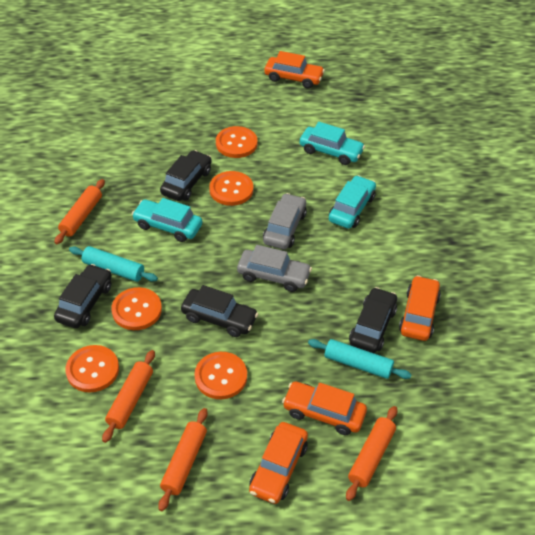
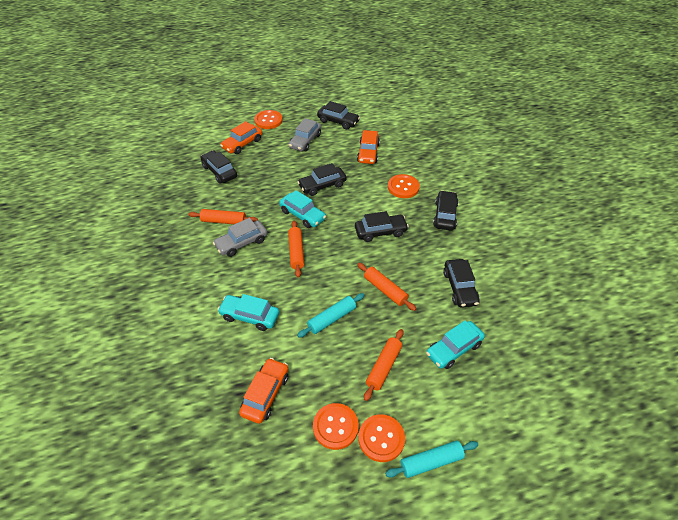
black car: [54,264,112,328] [160,150,212,201] [181,285,258,337] [349,287,397,353] = 4 -> [200,150,237,183] [297,163,346,196] [317,101,360,130] [355,211,409,242] [433,190,458,231] [443,259,480,308] = 6
orange button: [65,345,119,392] [111,287,162,330] [194,352,247,399] [209,171,253,206] [216,126,257,158] = 5 -> [254,110,283,129] [313,403,359,450] [358,414,405,462] [388,174,420,198] = 4
orange car: [249,422,308,504] [264,51,325,88] [282,382,367,435] [399,275,441,341] = 4 -> [220,121,262,154] [239,358,288,424] [357,130,380,164] = 3

